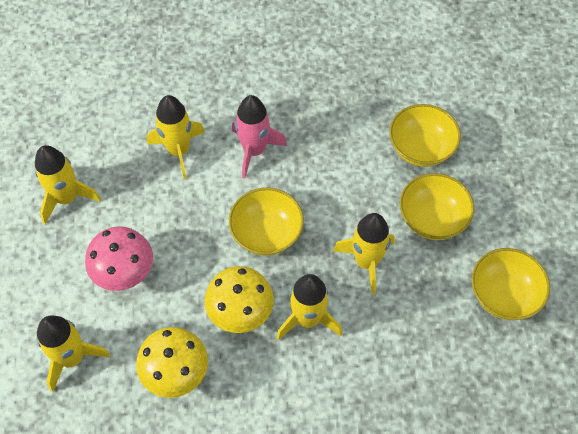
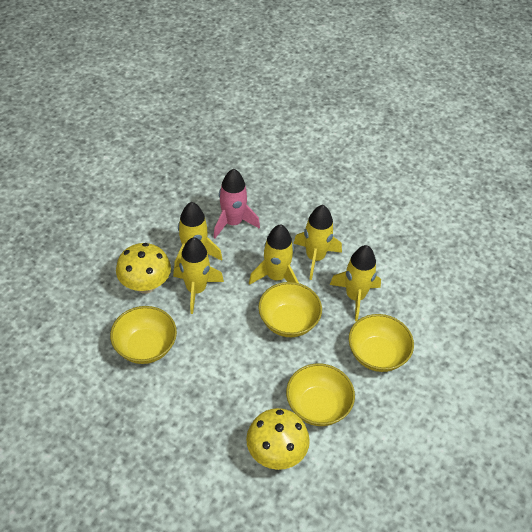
pink mushroom: [85,226,153,291] = 1 -> none = 0

